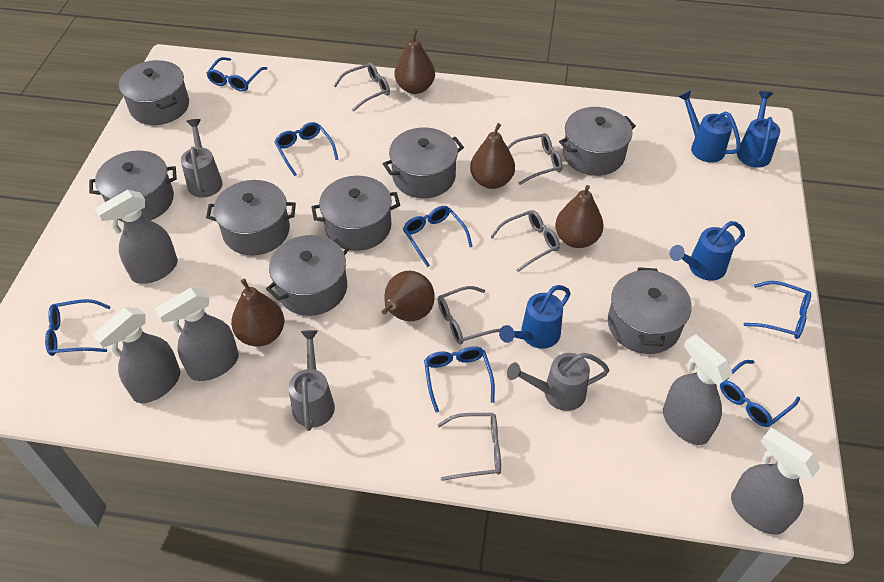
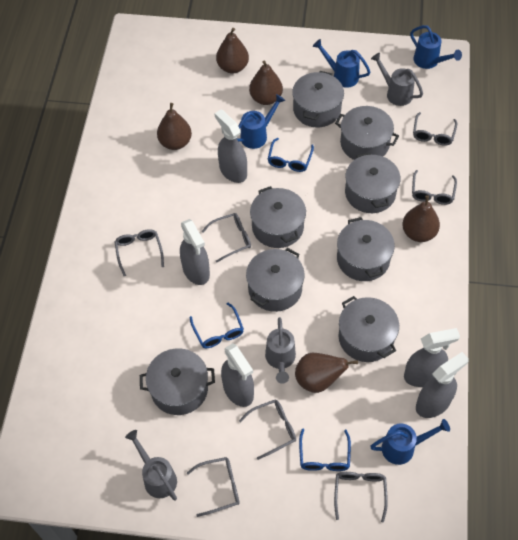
blue glasses: [45,299,111,356] [206,57,267,91] [274,122,338,176] [403,206,473,267] [424,346,495,413] [720,360,800,427] [744,281,811,339] = 7 -> [190,303,244,348] [268,138,314,172] [299,429,351,471] = 3
grey glasses: [334,62,390,112] [437,413,501,481] [438,286,500,344] [490,210,560,272] [508,133,563,185] = 5 -> [114,229,164,276] [187,457,240,517] [202,213,251,263] [239,399,296,460] [334,472,388,522] [412,170,457,205] [413,112,457,146] = 7

